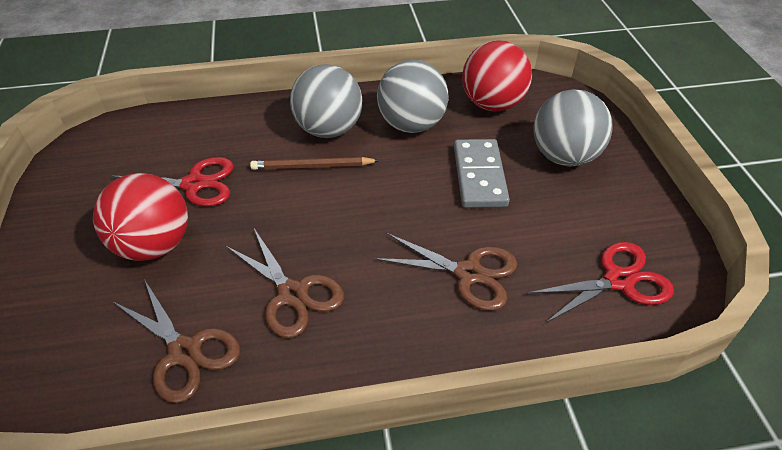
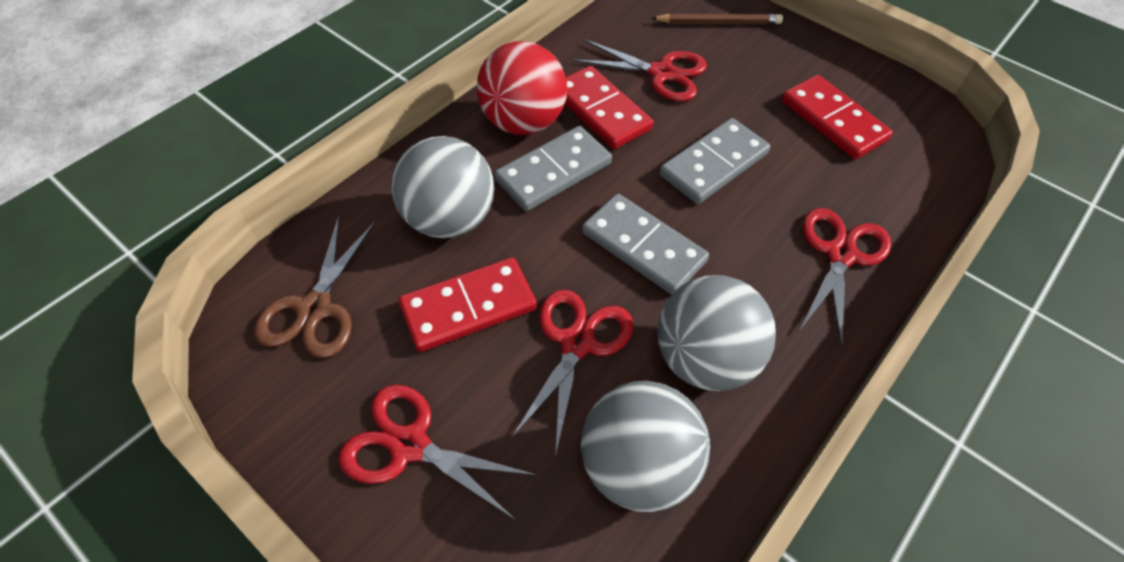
brown scissors: [112,279,240,403] [225,229,344,338] [374,233,517,311] = 3 -> [254,216,376,358] = 1
grey domino: [454,139,510,208] = 1 -> [494,126,612,211] [582,194,709,295] [660,118,770,204] = 3
red ball: [93,173,188,261] [462,40,532,111] = 2 -> [476,41,567,135] = 1
red domino: none = 0 -> [398,257,537,352] [565,66,654,149] [782,75,893,159] = 3
red scissors: [111,157,234,207] [526,242,674,323] = 2 -> [339,385,537,520] [511,289,633,457] [573,39,707,102] [800,208,891,348] = 4

